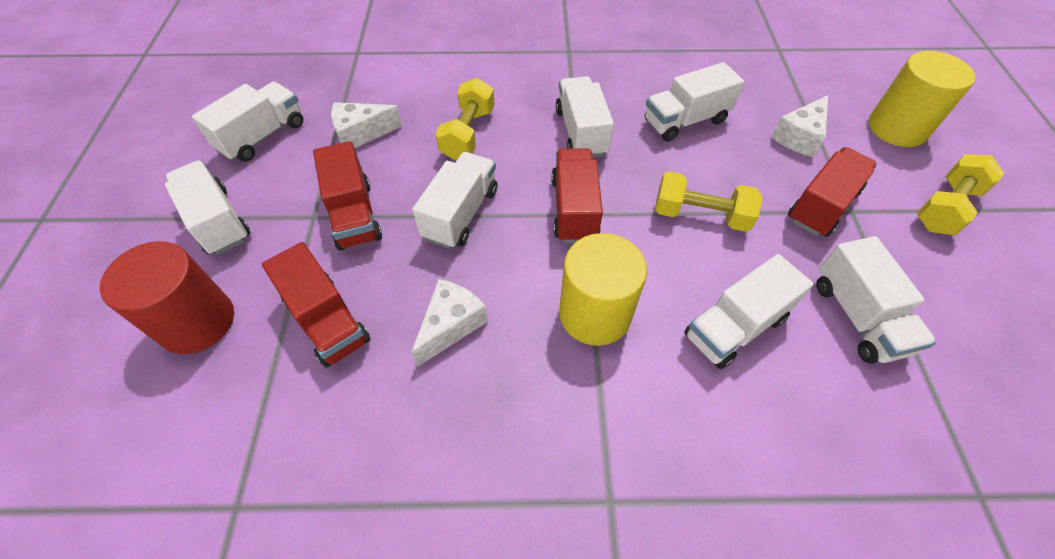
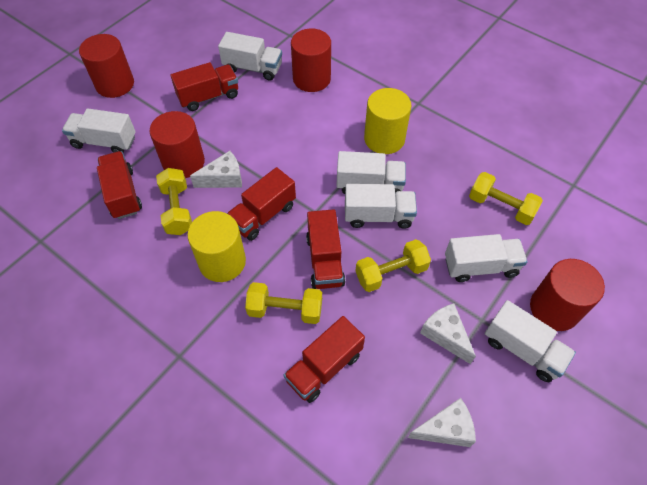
red cylinder: [100,241,234,354] = 1 -> [79,34,134,98] [149,111,205,178] [291,29,331,92] [530,259,605,331] = 4
red truck: [262,242,371,367] [313,141,382,251] [551,148,603,243] [788,147,877,237] = 4 -> [97,151,142,219] [170,62,238,111] [227,167,296,241] [284,316,365,403] [306,209,345,289] = 5
white truck: [165,160,251,255] [192,82,303,162] [412,152,498,249] [555,76,614,158] [645,62,744,142] [684,254,813,369] [816,236,936,364] = 7 -> [62,108,136,153] [218,32,282,81] [337,151,406,194] [345,184,417,229] [445,234,528,282] [485,300,576,382] = 6
yellow dumbbell: [436,78,495,160] [655,171,763,232] [917,154,1004,235] = 3 -> [156,168,192,235] [245,282,322,324] [355,239,431,292] [469,172,543,225] = 4

